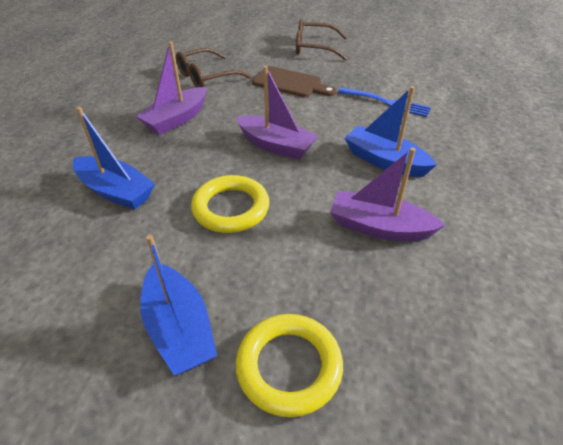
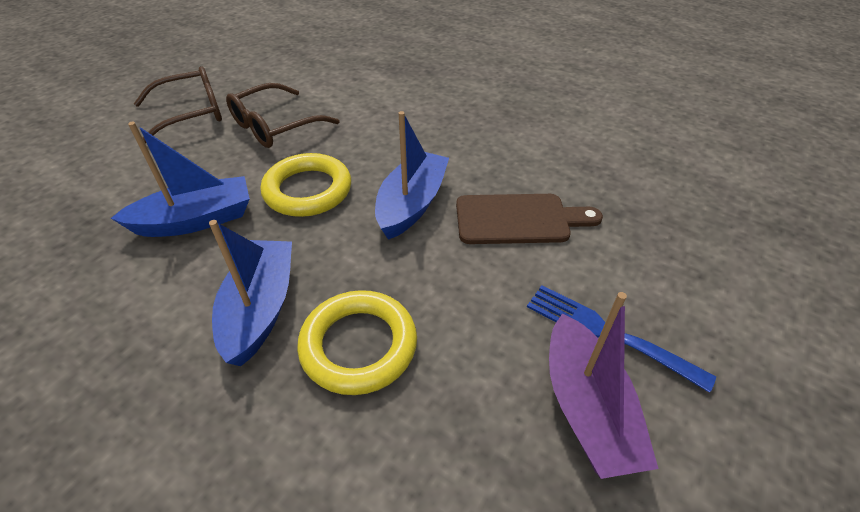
purple boat: [136,41,206,135] [236,66,318,160] [330,148,445,241] = 3 -> [549,292,658,479] = 1

